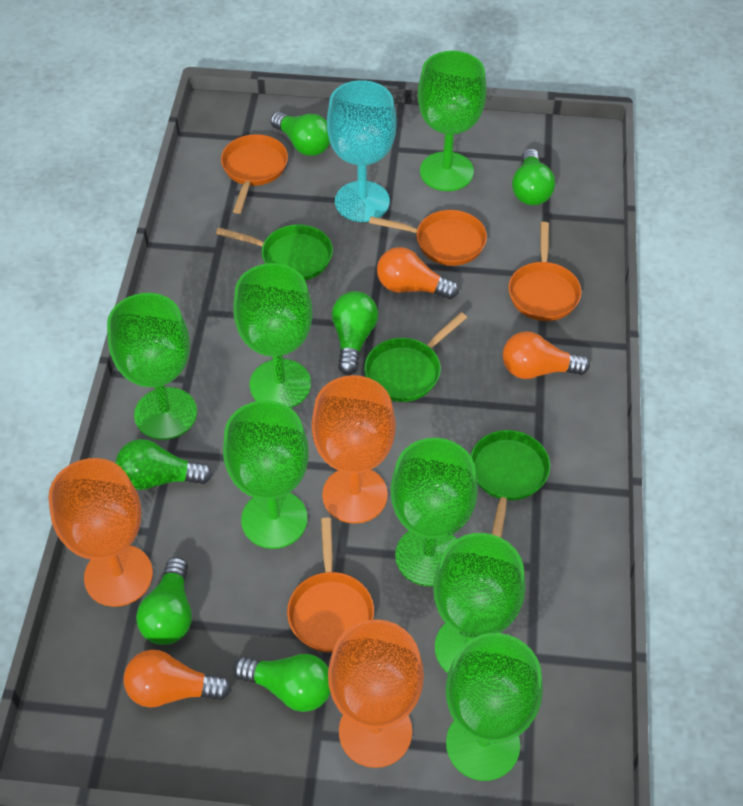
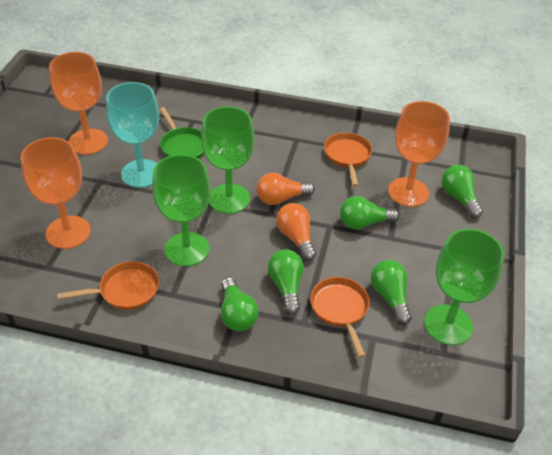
green goblet: [107,293,197,440] [223,400,309,549] [233,263,313,408] [390,438,478,586] [418,51,487,191] [433,533,526,673] [445,633,543,781] = 7 -> [152,154,211,266] [201,106,255,214] [424,229,504,345] = 3
green light bulb: [116,439,212,490] [136,557,192,645] [233,654,331,712] [270,111,330,156] [332,291,378,375] [512,148,555,205] = 6 -> [221,277,259,331] [268,249,304,315] [340,196,399,229] [371,260,412,325] [442,165,483,218] = 5
green pan: [216,225,333,280] [364,312,467,402] [470,430,550,538] = 3 -> [159,107,204,159] = 1
orange light bulb: [124,650,231,708] [377,247,459,299] [502,331,590,379] = 3 -> [257,173,315,205] [276,203,316,261] = 2
orange pan: [221,134,288,214] [287,518,374,653] [369,210,487,266] [508,222,581,321] = 4 -> [57,261,159,310] [310,277,370,358] [324,133,372,187] = 3

